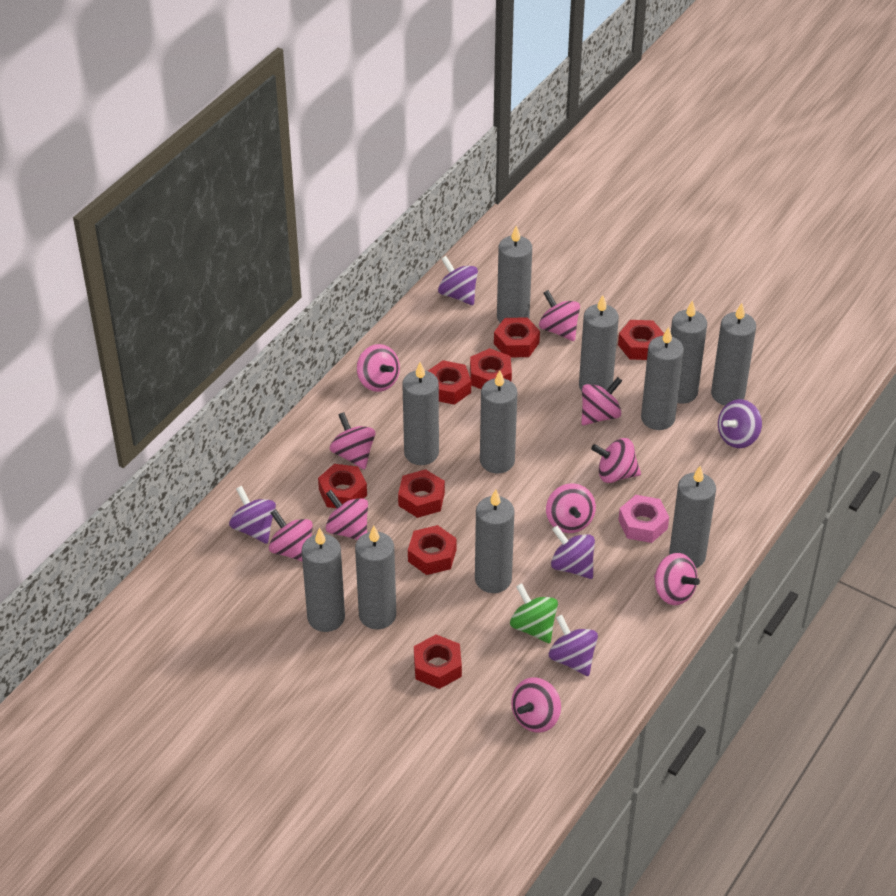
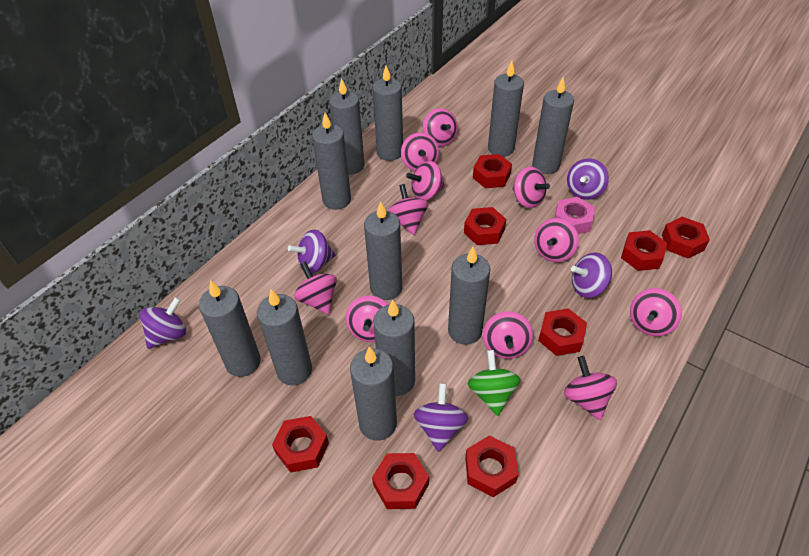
pink spinning top: [269,509,313,561] [326,490,368,540] [330,412,375,470] [357,344,400,392] [511,677,561,733] [539,290,580,341] [546,483,596,533] [581,377,622,425] [591,438,641,483] [654,553,700,605] = 10 -> [294,261,337,315] [346,296,388,342] [388,184,428,235] [401,133,439,171] [406,161,445,201] [423,108,458,147] [483,311,533,359] [512,166,550,208] [534,218,579,262] [564,356,617,420] [630,288,682,336] = 11

